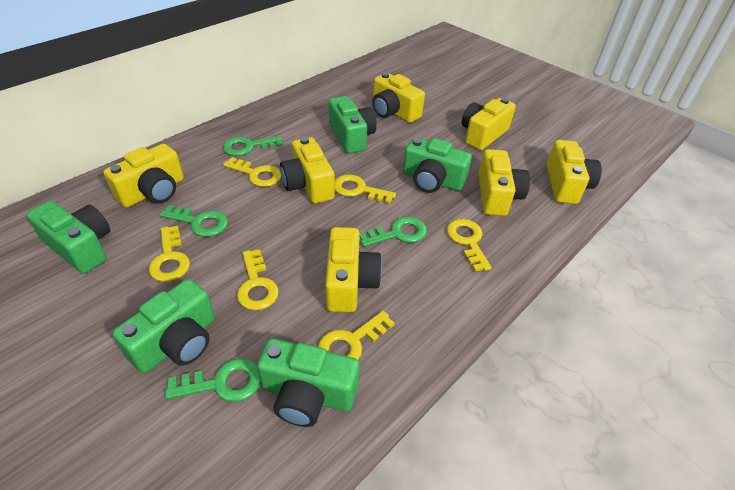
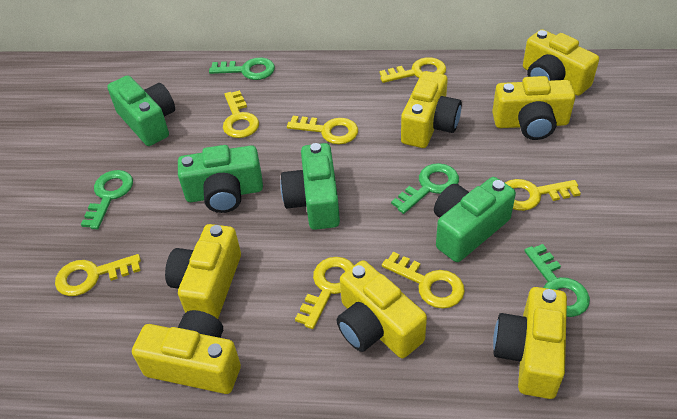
green camera: [26,201,111,274] [112,279,215,373] [257,339,359,427] [329,96,377,154] [403,138,472,193] = 5 -> [107,76,175,146] [178,145,263,213] [280,143,340,230] [434,177,516,262] = 4
yellow key: [149,226,190,282] [223,157,281,187] [237,249,279,310] [318,311,395,360] [334,175,396,204] [447,219,492,271] = 6 -> [55,254,141,296] [223,90,259,138] [287,116,358,144] [295,257,354,329] [379,57,446,83] [382,252,465,309] [505,179,581,211] = 7

